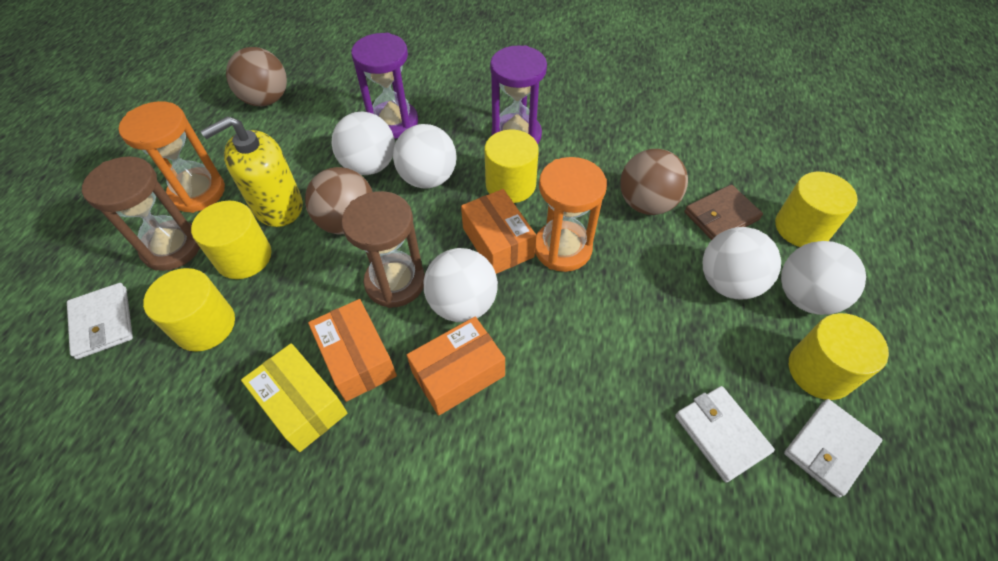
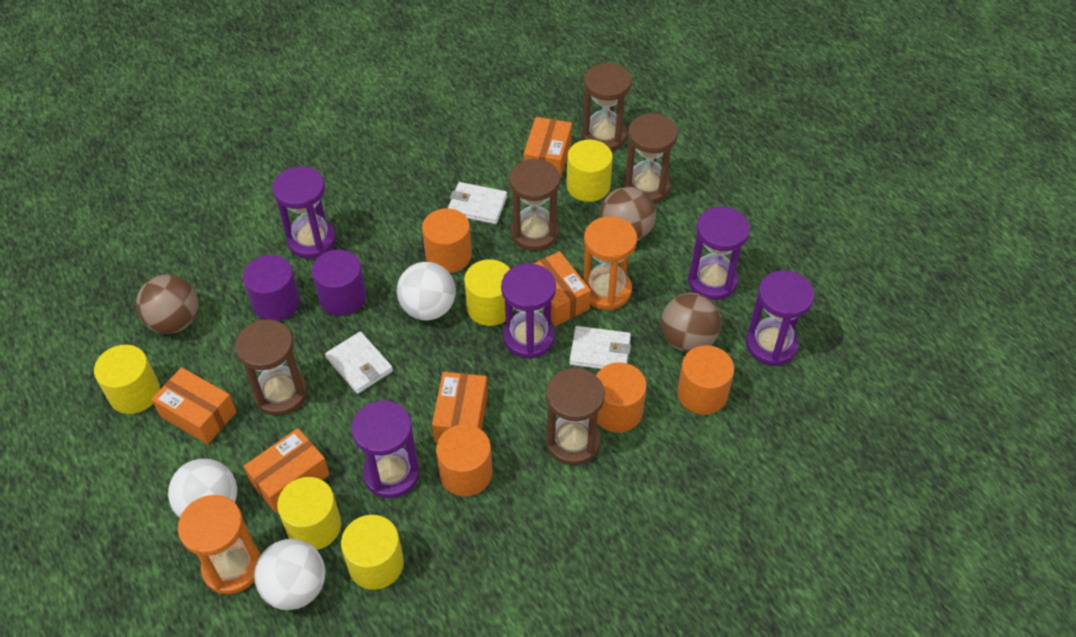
brown hourglass: [82,156,200,271] [341,191,425,308] = 2 -> [235,319,308,416] [509,158,560,251] [546,368,605,465] [582,63,632,151] [623,113,678,203] = 5
brown wallet: [684,185,763,240] = 1 -> none = 0
orange box: [308,299,397,402] [407,316,505,416] [461,189,536,274] = 3 -> [151,367,237,444] [244,428,330,513] [432,372,488,443] [524,117,572,180] [533,251,591,326] = 5
orange cylinder: none = 0 -> [422,208,472,273] [436,424,492,496] [596,362,647,432] [677,345,734,415] = 4
purple cylinder: none = 0 -> [243,255,300,321] [312,250,366,316] = 2
purple hourglass: [351,33,418,139] [490,45,547,144] = 2 -> [273,166,336,259] [351,400,420,498] [501,263,556,359] [688,207,750,300] [746,270,814,366] = 5
white ball: [332,111,395,175] [393,124,456,189] [424,248,498,322] [703,227,781,299] [781,241,866,315] = 5 -> [168,459,237,518] [254,539,325,610] [397,262,456,321] = 3
yellow box: [241,343,347,452] = 1 -> none = 0
yellow soap dispenser: [200,116,303,227] = 1 -> none = 0

